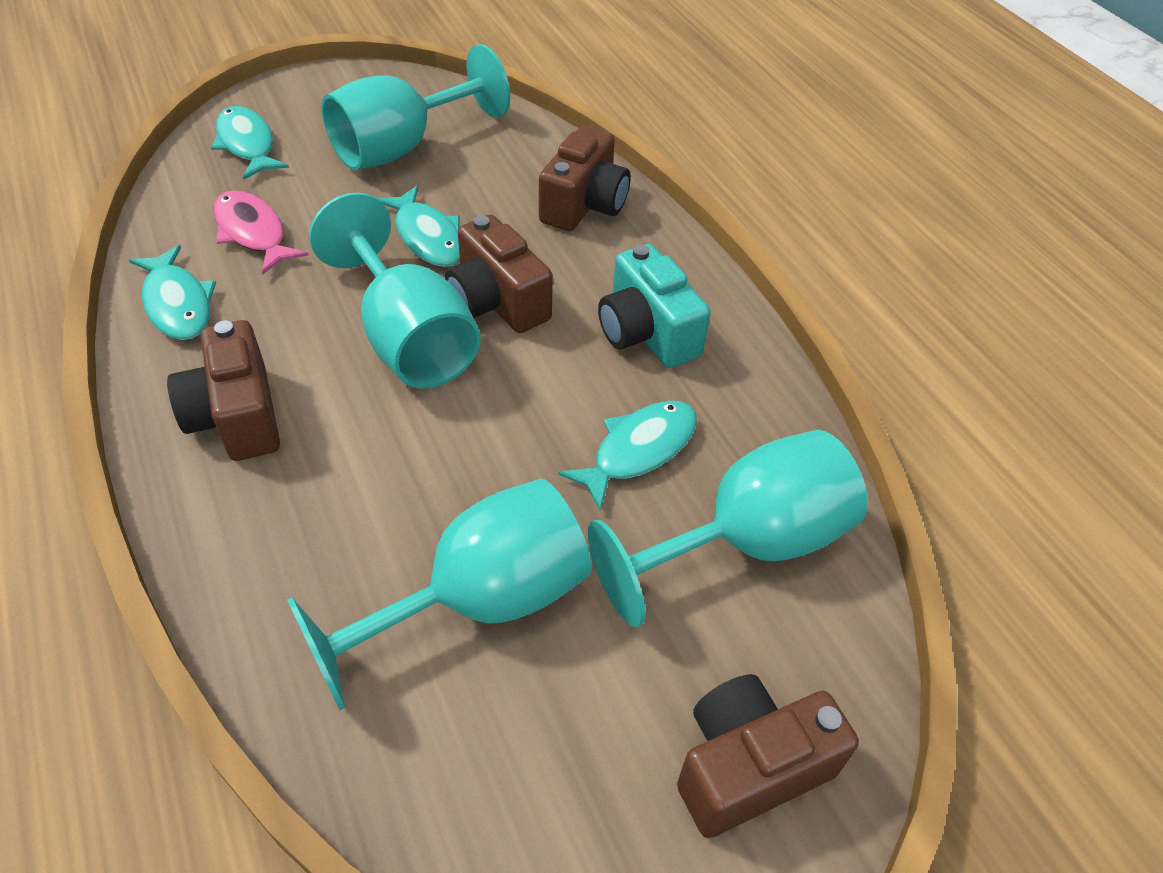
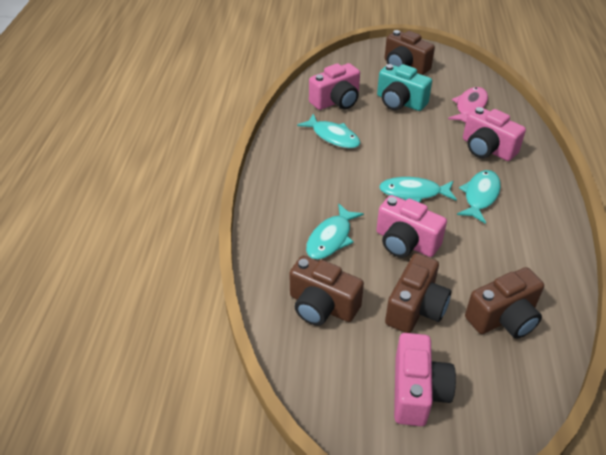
pink camera: none = 0 -> [309,63,360,110] [376,195,447,258] [394,333,456,426] [463,107,526,161] = 4
turquoise goblet: [287,479,591,710] [309,193,481,389] [321,44,510,170] [588,430,867,627] = 4 -> none = 0

